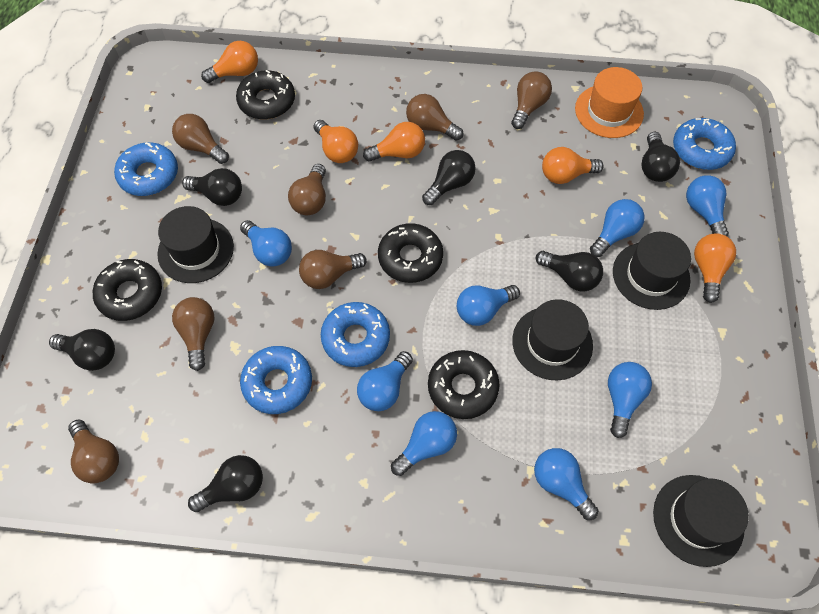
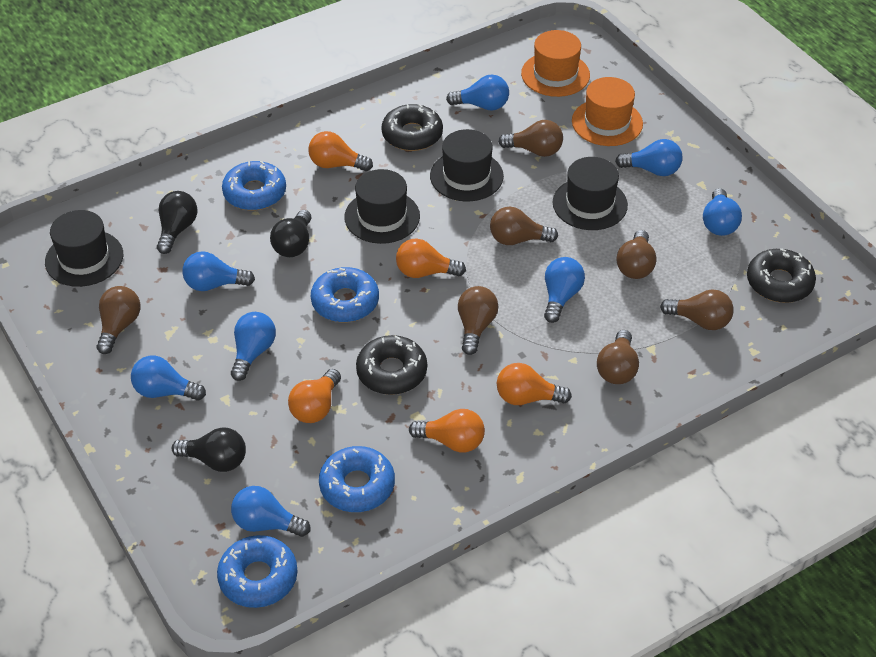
black donut: [93,259,162,321] [236,70,295,119] [378,223,443,283] [428,350,500,419] = 4 -> [356,335,427,395] [381,104,443,151] [747,248,816,303] = 3
black light bulb: [49,329,115,371] [182,168,242,206] [188,455,263,512] [422,150,476,205] [536,251,603,291] [641,132,680,182] = 6 -> [157,191,197,254] [172,427,246,472] [270,210,311,257] = 3
orange hat: [575,67,644,138] = 1 -> [521,30,590,97] [572,77,643,146] = 2

